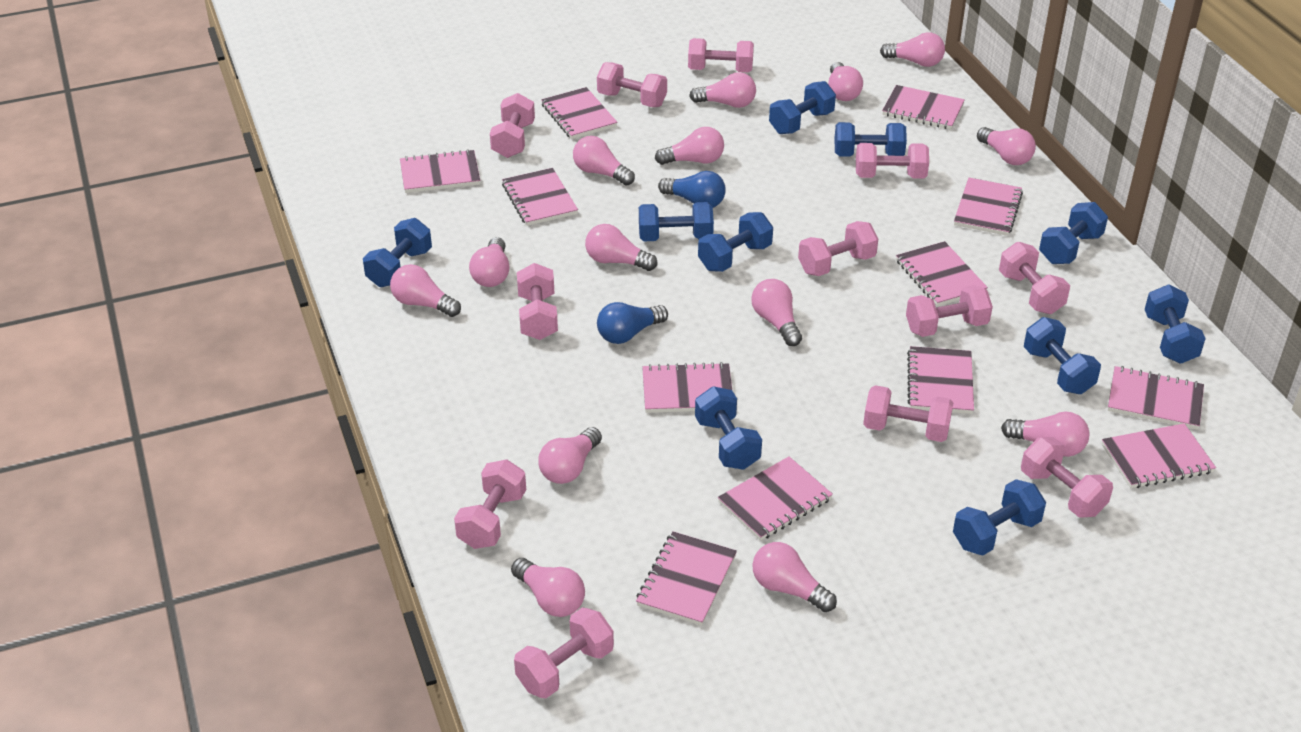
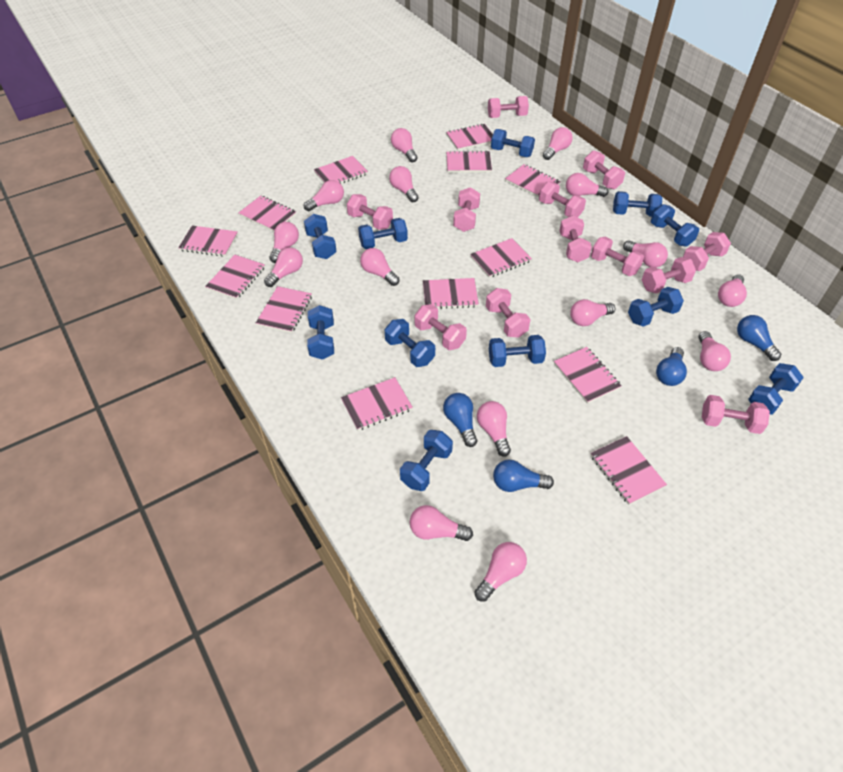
blue dumbbell: [363,218,432,287] [639,202,714,241] [695,387,762,470] [698,212,773,272] [769,81,836,134] [835,122,907,157] [953,479,1046,556] [1024,317,1101,394] [1039,202,1108,264] [1144,285,1206,364] = 10 -> [304,214,337,259] [307,305,334,360] [358,218,408,249] [384,319,435,367] [400,430,453,491] [489,335,546,367] [491,129,535,157] [613,191,662,217] [628,287,684,327] [651,204,699,247] [748,363,804,415] = 11
blue light bulb: [597,302,668,344] [658,171,726,208] = 2 -> [443,393,477,447] [493,460,554,492] [656,347,687,386] [737,315,781,361] = 4
pink light bulb: [390,264,461,317] [469,237,510,287] [511,558,585,617] [538,427,602,484] [573,136,635,186] [585,224,657,271] [655,127,724,165] [689,72,756,108] [751,279,802,346] [752,542,837,612] [828,62,863,101] [880,32,945,67] [977,127,1036,165] [1001,412,1089,457] = 14 -> [264,247,303,287] [269,222,299,263] [304,180,344,211] [360,248,400,286] [389,166,419,202] [391,128,417,162] [410,505,473,541] [474,542,527,601] [477,401,511,457] [543,127,573,160] [566,173,608,197] [570,299,615,326] [623,240,668,268] [698,331,731,371] [718,274,747,307] = 15
pink notebook: [400,149,480,193] [502,168,578,226] [541,87,617,139] [636,532,737,626] [642,362,732,413] [718,456,833,541] [882,85,965,130] [896,241,988,307] [907,346,974,414] [954,178,1023,236] [1102,423,1216,488] [1108,366,1204,430] = 12 -> [178,226,238,257] [205,255,265,300] [238,196,296,232] [256,286,312,333] [314,156,368,184] [341,377,413,431] [423,278,479,309] [446,123,493,151] [446,151,492,173] [470,238,532,278] [505,164,560,198] [554,347,622,404] [591,436,667,505] = 13

